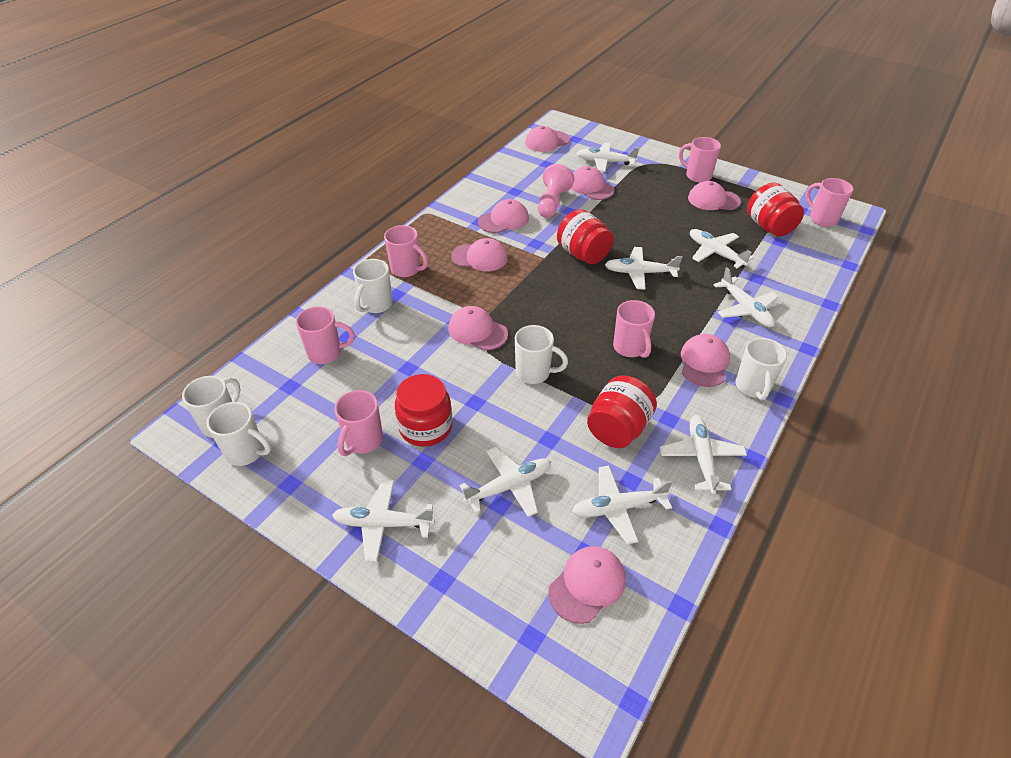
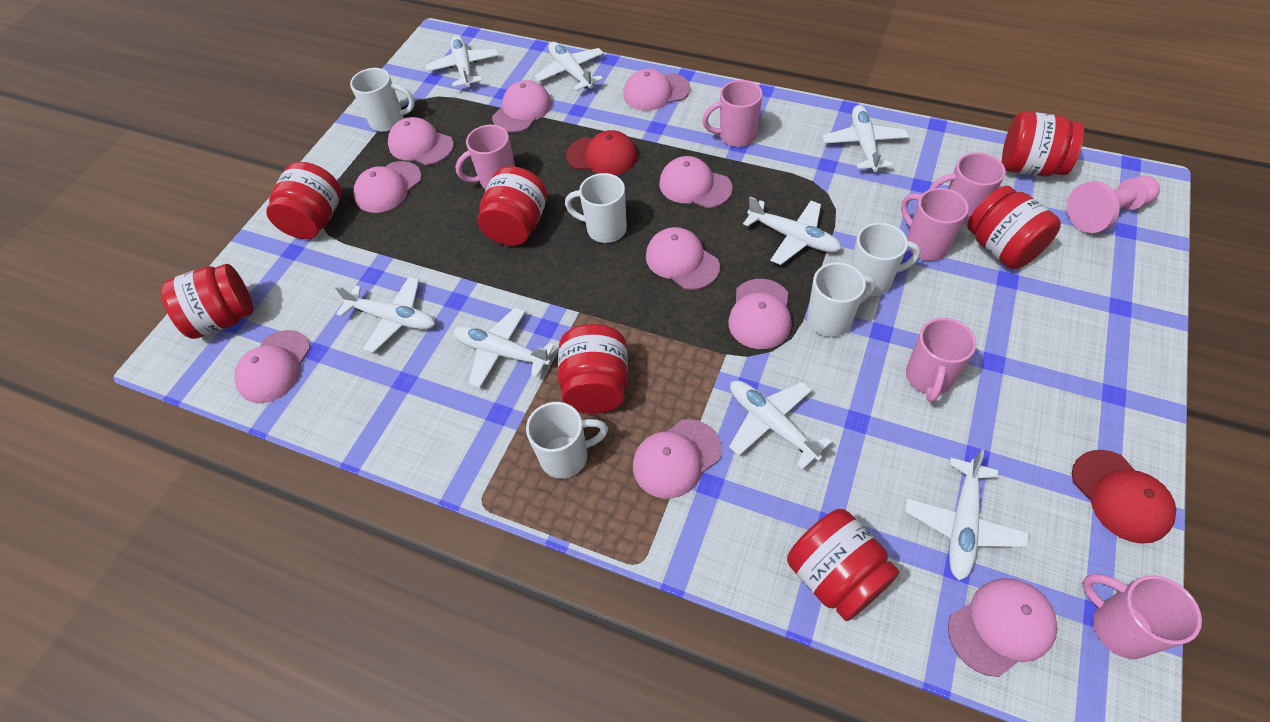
pink cap: [448,306,508,350] [451,238,508,271] [478,199,529,233] [525,126,570,152] [548,546,626,624] [571,166,614,200] [681,334,730,387] [688,181,741,210] = 8 -> [234,330,310,403] [354,161,422,213] [388,117,454,165] [492,80,552,133] [623,69,690,111] [633,419,722,499] [646,227,720,290] [659,156,732,209] [728,279,792,349] [948,578,1057,677] = 10
red cap: none = 0 -> [566,130,638,175] [1072,450,1176,544] = 2
red jar: [395,374,452,447] [557,209,614,264] [587,375,657,448] [747,183,804,236] = 4 -> [161,264,253,339] [266,162,342,239] [478,166,547,246] [558,324,628,414] [787,509,900,621] [967,186,1061,269] [1002,112,1084,177] = 7

